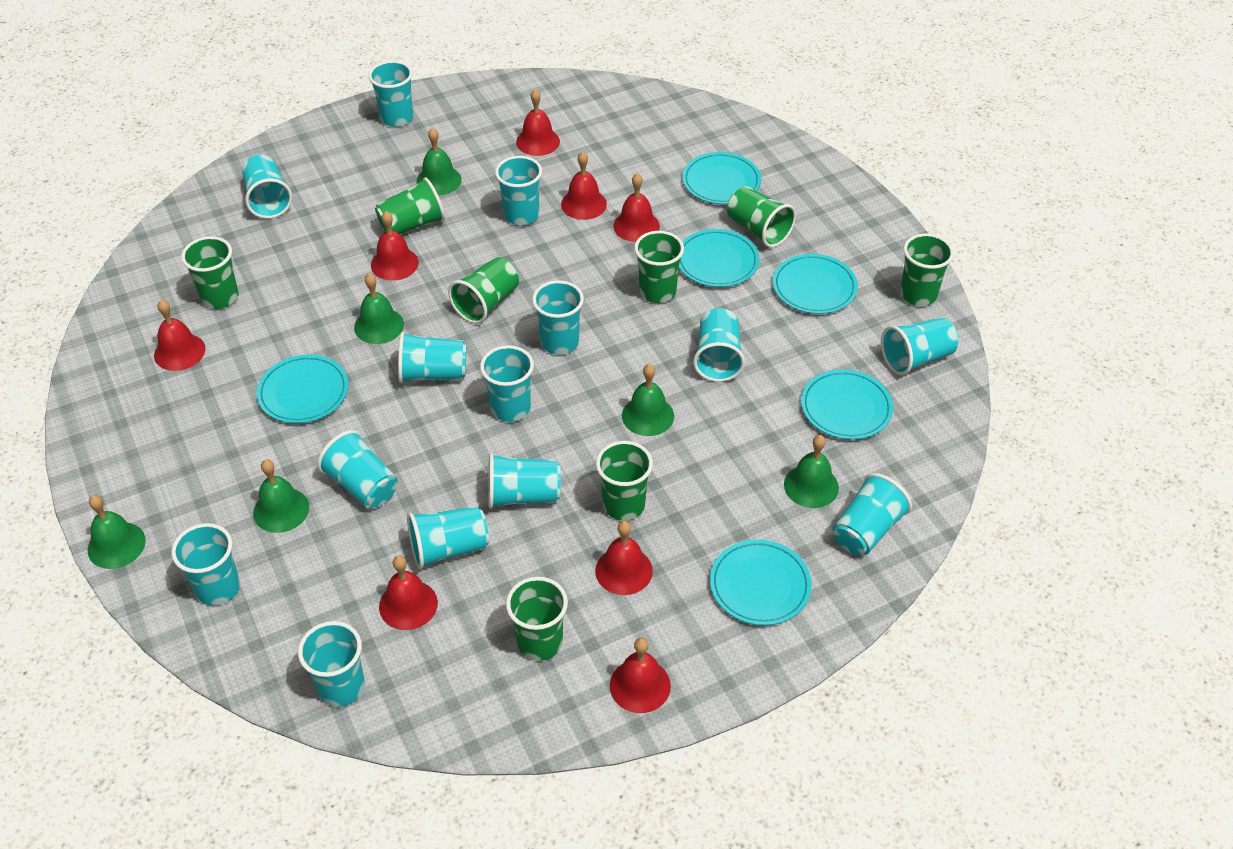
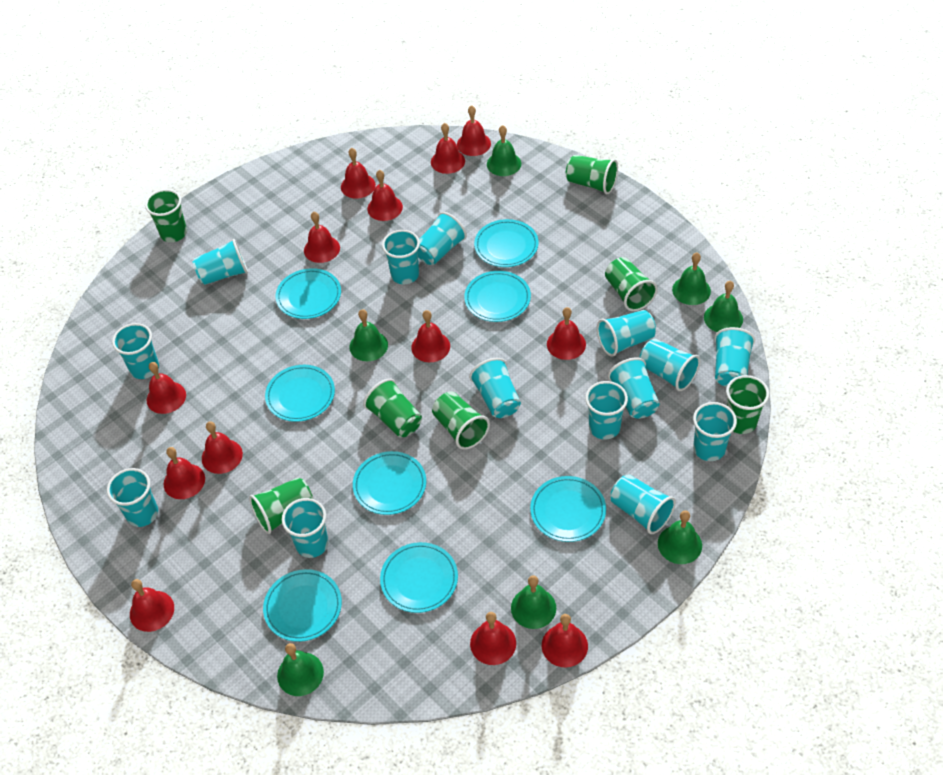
green bell: [88,495,146,569] [253,459,309,533] [354,273,404,344] [416,128,462,196] [622,364,674,436] [784,435,839,508] = 6 -> [277,643,324,696] [350,309,388,361] [487,125,521,176] [511,575,556,629] [658,510,702,564] [672,253,711,305] [704,281,743,332] = 7
green cup: [181,236,239,309] [375,178,445,234] [448,257,519,324] [506,577,568,661] [596,441,653,520] [634,231,684,303] [727,186,796,248] [900,233,954,306] = 8 -> [145,189,187,242] [249,477,314,534] [363,378,422,437] [432,392,490,450] [566,155,618,194] [605,257,658,311] [726,375,769,434] = 7
red bell: [154,300,205,371] [371,211,419,281] [379,555,438,630] [516,89,560,156] [561,151,607,220] [595,521,653,595] [610,638,671,713] [613,173,660,242] = 8 -> [130,579,174,632] [147,362,186,414] [164,447,205,499] [202,421,243,474] [304,212,340,263] [341,148,376,199] [367,170,403,221] [411,310,450,362] [431,123,465,174] [457,105,491,156] [470,612,516,665] [542,614,588,668] [547,307,586,360] = 13
turquoise plate: [257,355,348,423] [679,229,759,287] [682,152,761,204] [710,539,812,626] [773,254,858,314] [801,369,893,440] = 6 -> [263,569,342,642] [265,365,335,422] [276,268,341,319] [353,451,426,515] [380,542,458,613] [464,271,531,322] [474,219,539,267] [530,476,606,542] = 8

